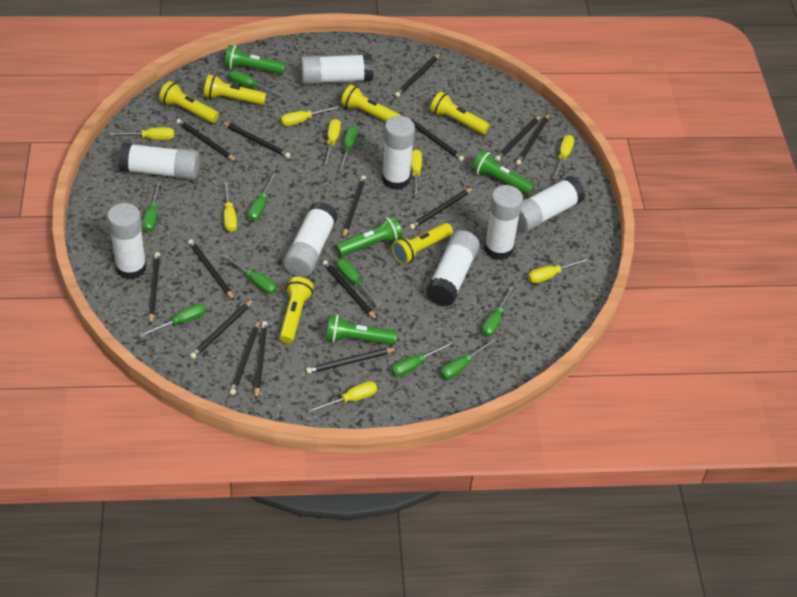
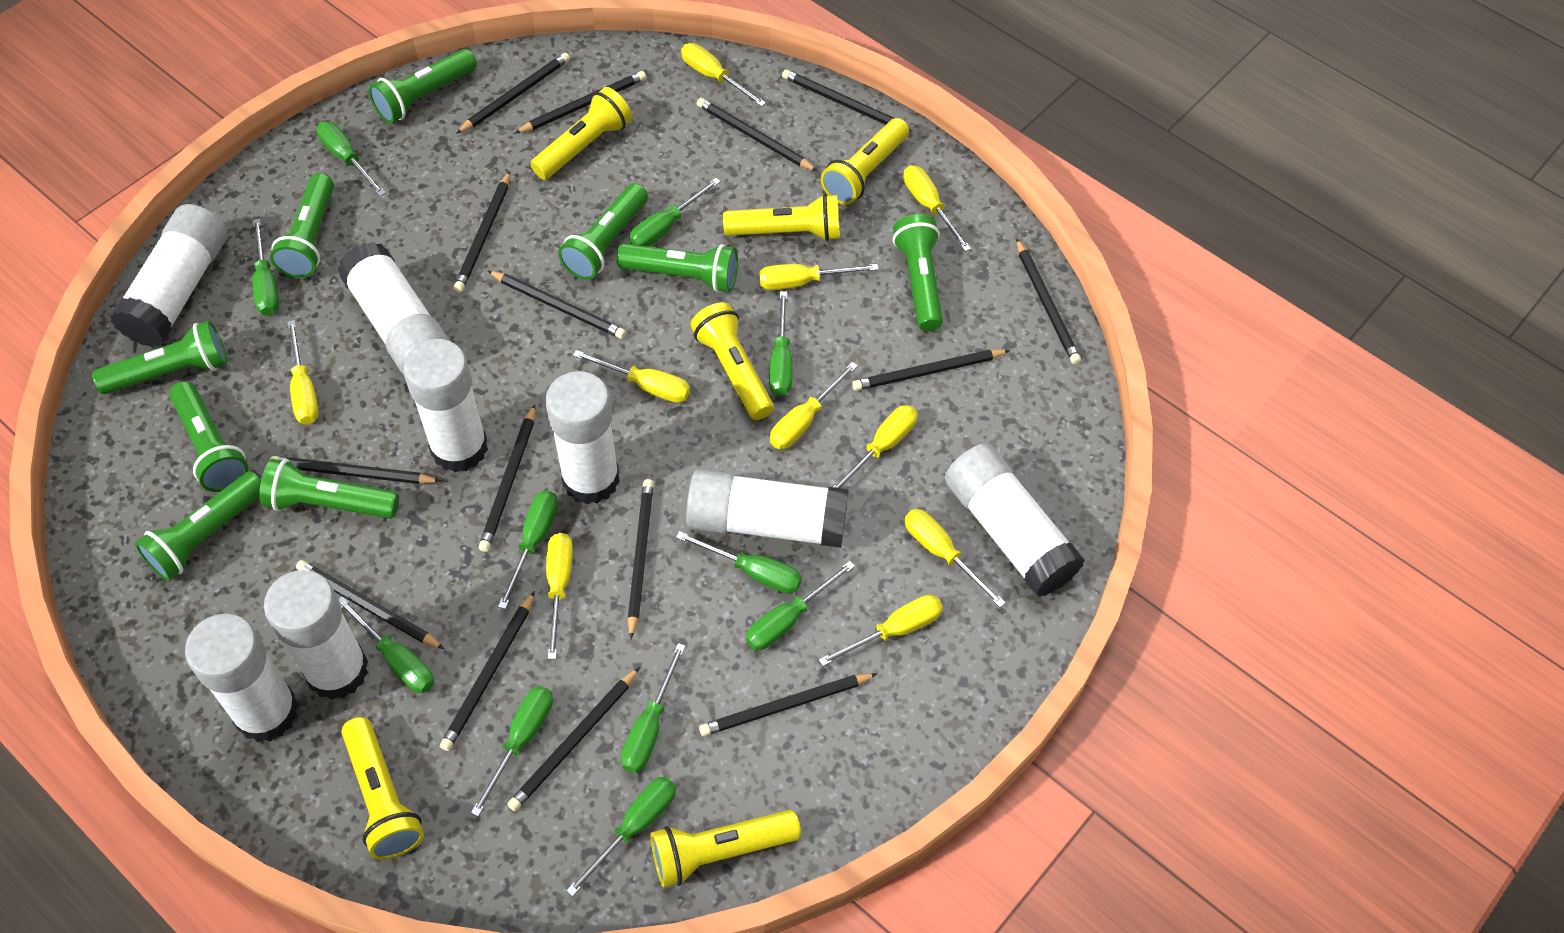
green flashlight: [224,45,285,75] [326,315,397,345] [336,216,403,257] [472,150,534,195] = 4 -> [92,321,227,394] [135,471,261,581] [169,381,248,492] [259,459,399,519] [270,173,334,278] [369,49,477,123] [558,183,648,280] [616,243,738,292] [893,214,943,331] = 9
green screwdriver: [139,303,206,337] [142,182,161,232] [223,254,276,294] [229,70,283,97] [248,174,276,221] [337,259,381,306] [339,126,358,172] [391,341,453,377] [440,339,496,379] [482,286,515,337] = 10 -> [252,219,279,316] [317,121,386,196] [339,597,434,693] [471,686,553,816] [498,491,558,609] [566,776,676,896] [621,643,686,773] [629,178,721,247] [676,531,802,593] [746,561,855,650] [769,291,793,396] = 11
yellow screwdriver: [110,127,174,140] [224,181,237,232] [281,105,340,126] [308,381,377,413] [325,119,341,165] [411,149,422,198] [528,258,589,283] [553,135,574,179] = 8 -> [287,320,319,424] [546,533,573,659] [573,350,690,403] [681,43,766,107] [759,264,879,290] [770,362,858,449] [819,595,943,666] [833,405,917,488] [903,165,971,252] [905,509,1006,607] = 10

